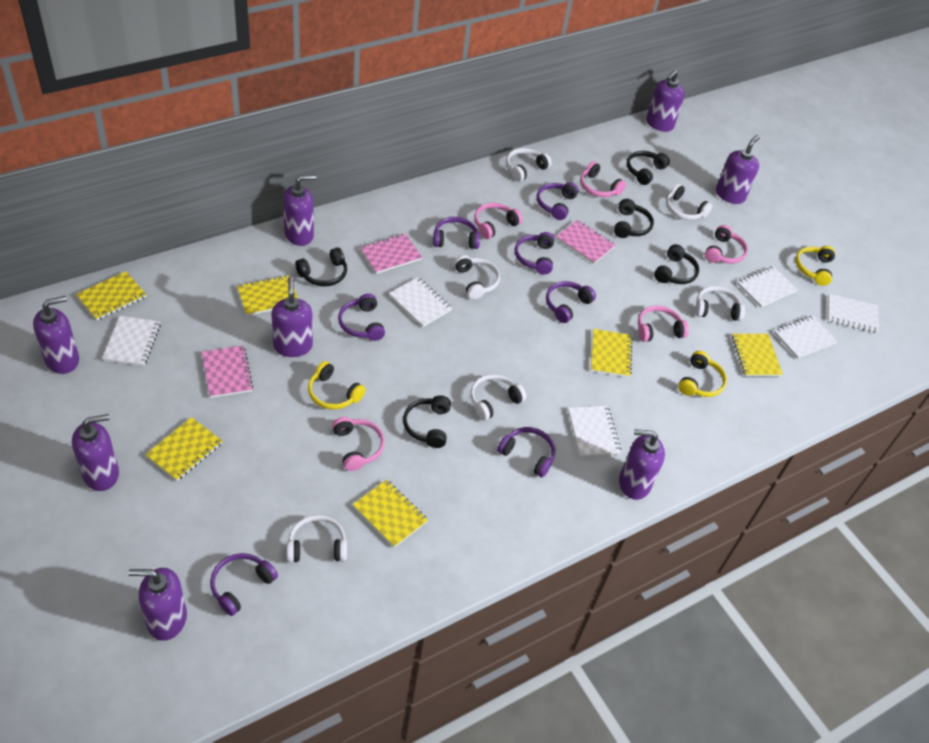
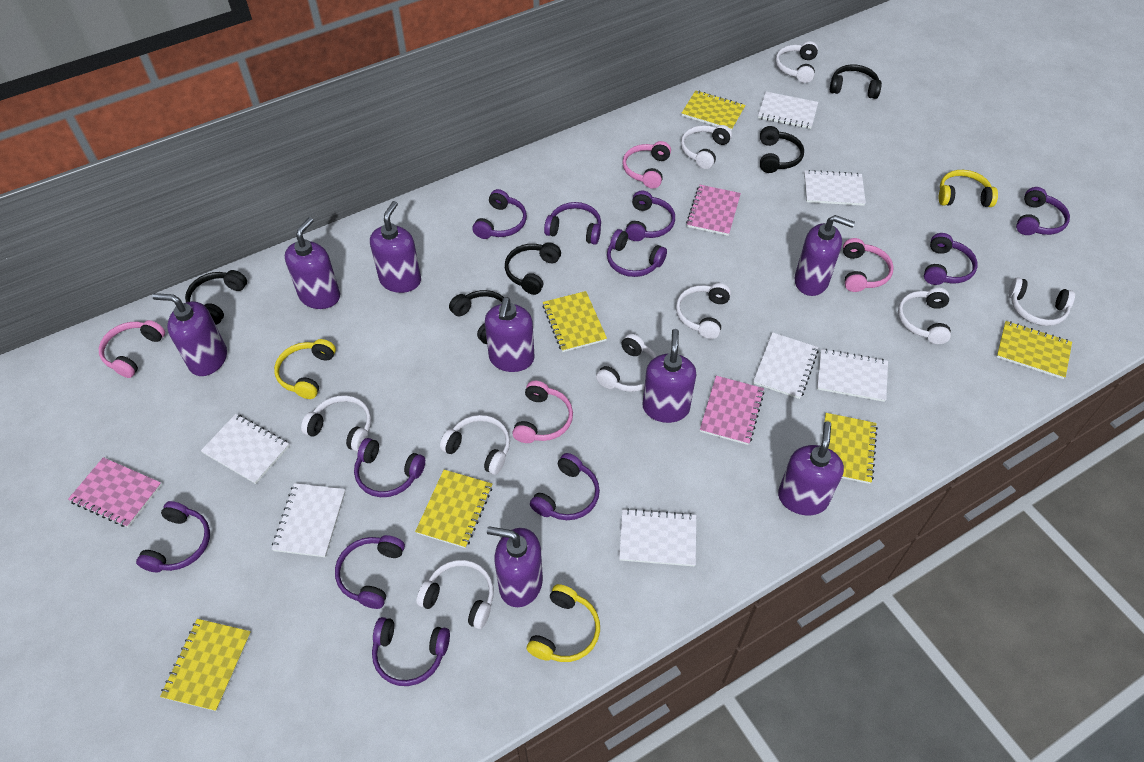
pink headphones: [332,417,385,471] [474,203,523,239] [580,161,626,197] [638,306,689,342] [705,225,748,264] = 5 -> [99,320,165,378] [512,381,573,443] [622,141,671,189] [843,238,894,292] = 4
purple headphones: [210,553,278,616] [338,294,385,341] [433,217,480,249] [497,427,555,477] [515,232,554,274] [537,182,579,220] [546,281,596,323] = 7 -> [136,501,210,572] [335,535,405,609] [354,438,425,497] [372,617,450,686] [472,189,527,239] [530,453,600,520] [544,202,601,245] [607,229,667,277] [626,191,675,241] [924,233,978,285] [1016,187,1070,235] = 11
white headphones: [287,515,347,563] [454,255,500,299] [470,374,526,421] [506,148,552,182] [666,184,712,220] [695,286,745,321] = 6 -> [301,395,371,452] [416,560,494,629] [440,415,510,475] [596,334,657,392] [676,283,731,339] [681,125,732,169] [776,41,818,83] [898,288,951,344] [1009,277,1075,326] = 9
white notebook: [102,316,161,366] [389,277,452,327] [568,406,621,457] [737,266,798,308] [774,316,837,359] [828,294,879,333] = 6 -> [201,414,289,484] [272,483,345,557] [619,508,696,566] [753,332,819,399] [758,92,818,129] [804,170,866,206] [817,349,888,402] = 7

